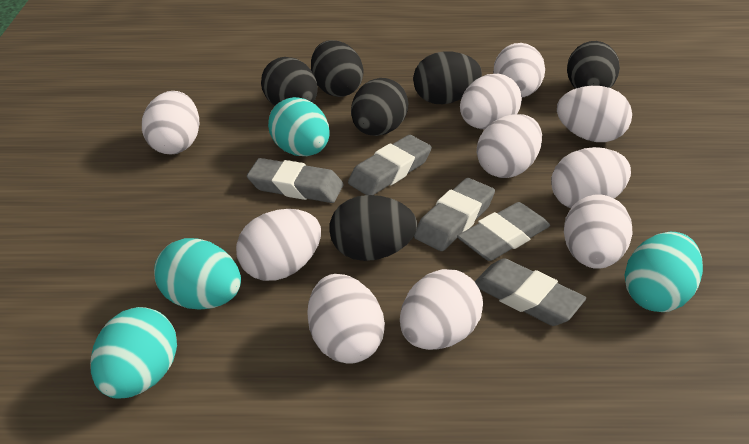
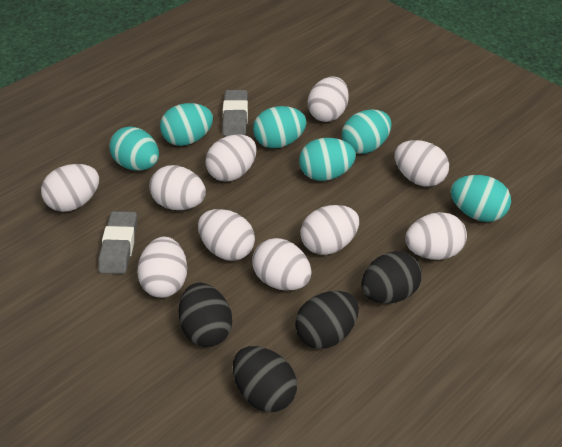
black egg: [261,57,318,106] [311,40,363,97] [330,195,417,261] [351,78,408,136] [413,52,482,104] [567,41,620,89] = 6 -> [179,283,232,347] [233,346,297,412] [295,291,359,349] [361,251,422,304] = 4
grey eraser: [247,158,344,203] [348,135,432,195] [414,178,495,251] [457,202,550,261] [474,258,586,326] = 5 -> [98,211,137,274] [222,90,248,136] = 2
turquoise egg: [90,307,177,399] [154,238,241,309] [268,97,330,156] [625,232,703,312] = 4 -> [109,127,159,171] [160,103,213,146] [253,106,307,148] [299,138,356,181] [342,109,392,154] [451,175,511,222] = 6

